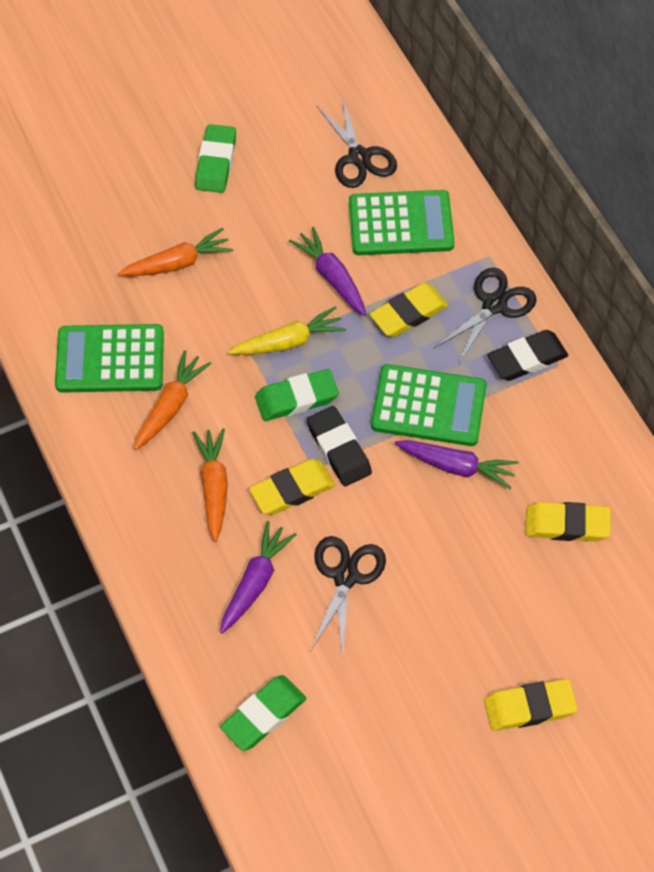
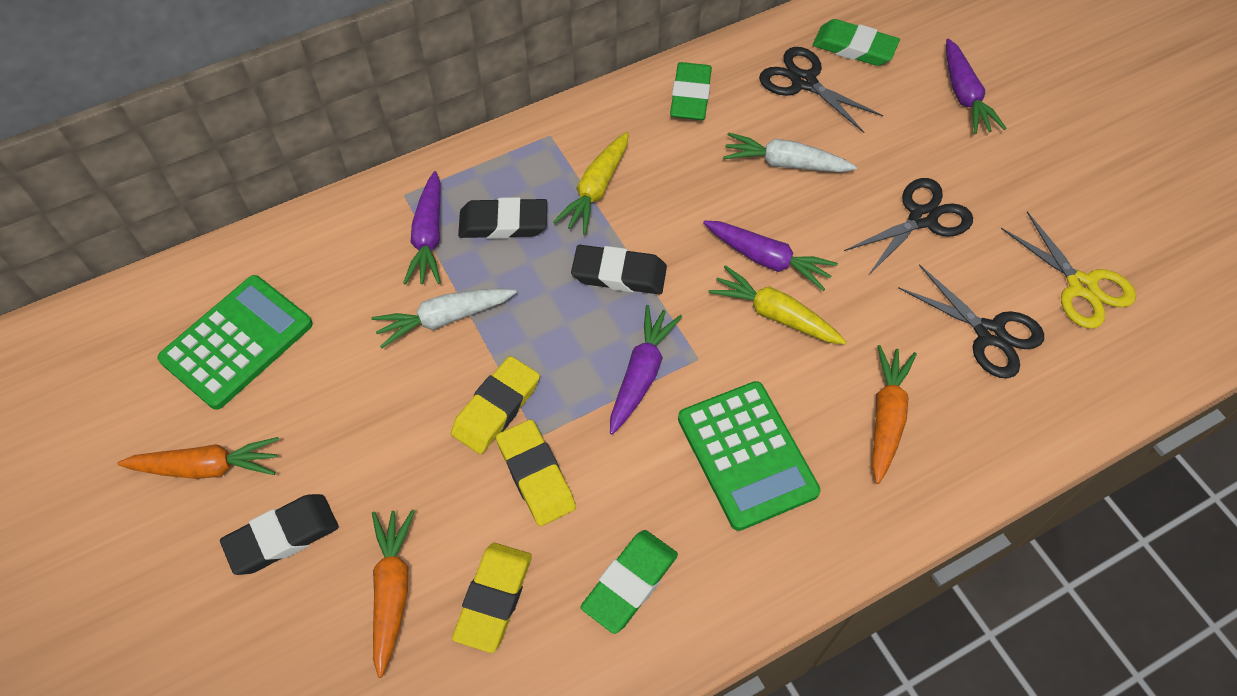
black eraser: [307,406,372,486] [487,330,568,381] = 2 -> [220,494,339,575] [458,197,547,239] [571,245,667,294] = 3
green calculator: [55,324,164,393] [349,190,454,255] [371,364,487,446] = 3 -> [157,275,313,410] [678,381,821,531] = 2
purple carrot: [220,521,297,634] [289,227,367,316] [395,440,518,489] = 3 -> [403,171,441,285] [610,305,682,435] [703,221,838,291] [946,38,1007,134] = 4
white carrot: none = 0 -> [371,288,517,348] [723,132,857,172] = 2
yellow carrot: [228,306,346,355] = 1 -> [553,132,629,235] [708,265,847,345] = 2
yellow eraser: [249,459,335,515] [370,283,448,337] [484,679,578,731] [526,502,610,542] = 4 -> [451,356,540,454] [452,543,532,653] [496,419,576,526] = 3
yellow scissors: none = 0 -> [1001,211,1136,329] = 1

